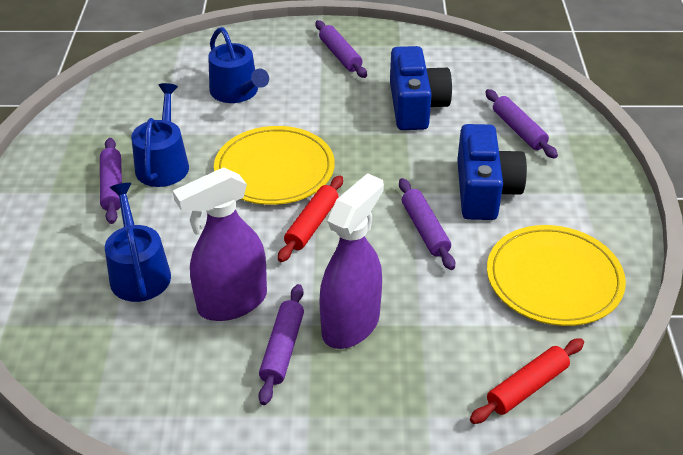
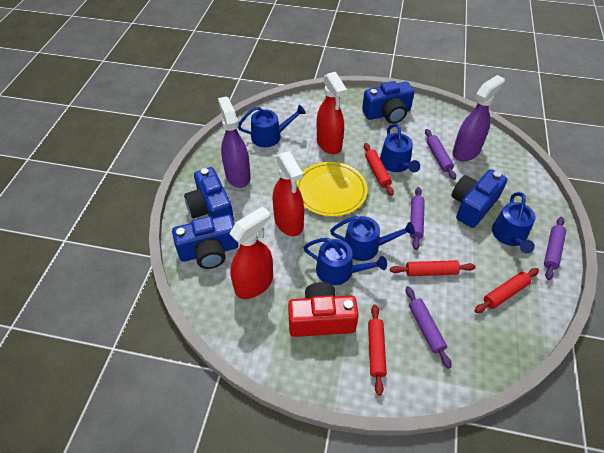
blue camera: [390,46,452,130] [457,124,527,220] = 2 -> [172,214,239,269] [184,167,234,220] [362,81,414,124] [452,169,508,228] = 4
blue watering can: [105,183,171,302] [131,83,189,187] [208,27,269,103] = 3 -> [238,105,306,147] [303,238,387,285] [330,216,415,261] [380,124,420,173] [492,192,536,254] = 5
purple rolling pin: [100,138,122,224] [258,284,304,405] [315,20,367,78] [399,178,455,270] [485,89,558,159] = 5 -> [406,286,452,369] [410,187,425,250] [425,129,456,180] [544,217,566,280] = 4
red camera: none = 0 -> [288,282,359,337] = 1
red rolling pin: [278,175,343,262] [470,338,584,424] = 2 -> [364,143,394,196] [368,305,387,396] [390,260,476,276] [474,268,539,313] = 4
red spray bottle: none = 0 -> [229,206,273,299] [273,151,304,236] [317,72,347,154] = 3
yellow plate: [214,126,335,205] [487,225,626,326] = 2 -> [296,162,368,217] = 1

